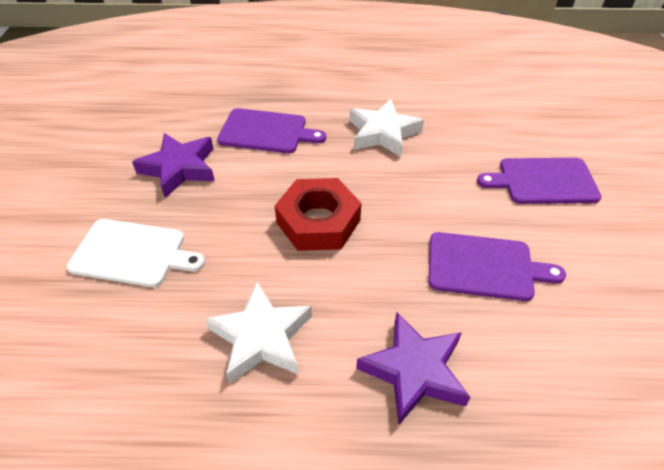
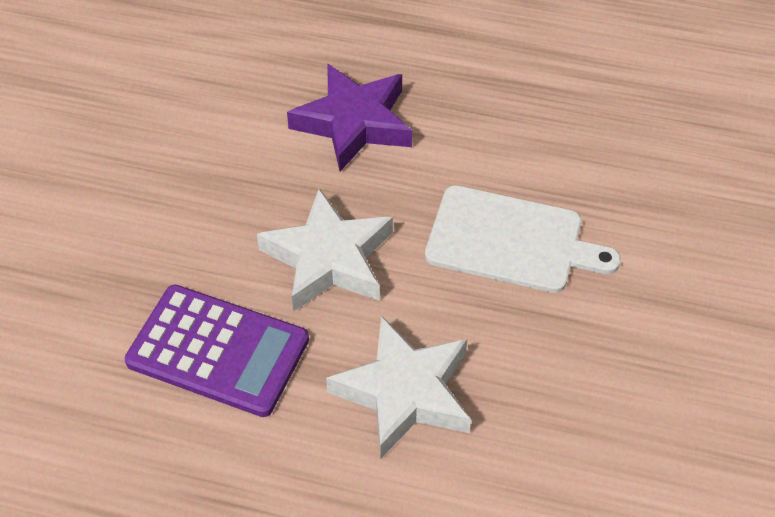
purple calculator: none = 0 -> [125,285,309,417] = 1
purple cutting board: [217,108,326,153] [428,232,566,301] [477,158,602,204] = 3 -> none = 0
purple star: [132,133,215,198] [356,312,471,425] = 2 -> [287,64,412,171] = 1
red nut: [275,178,361,251] = 1 -> none = 0

